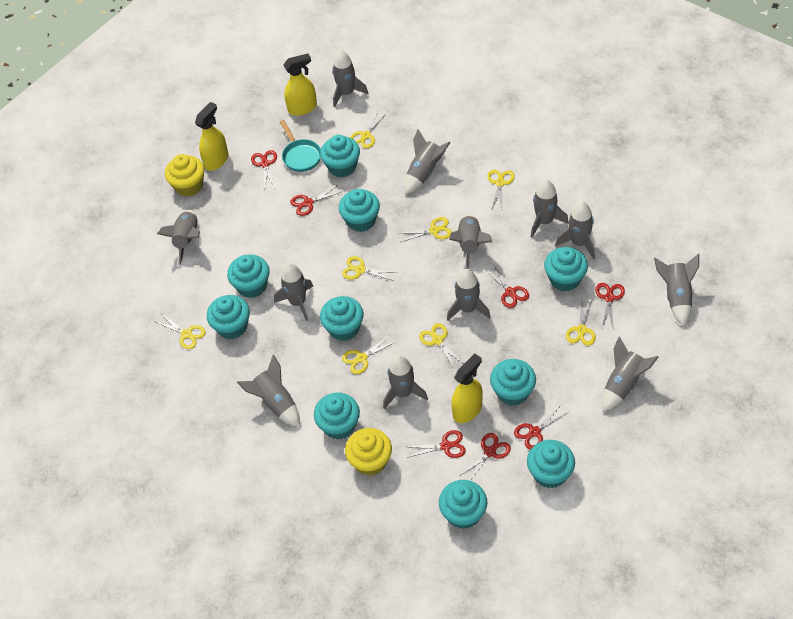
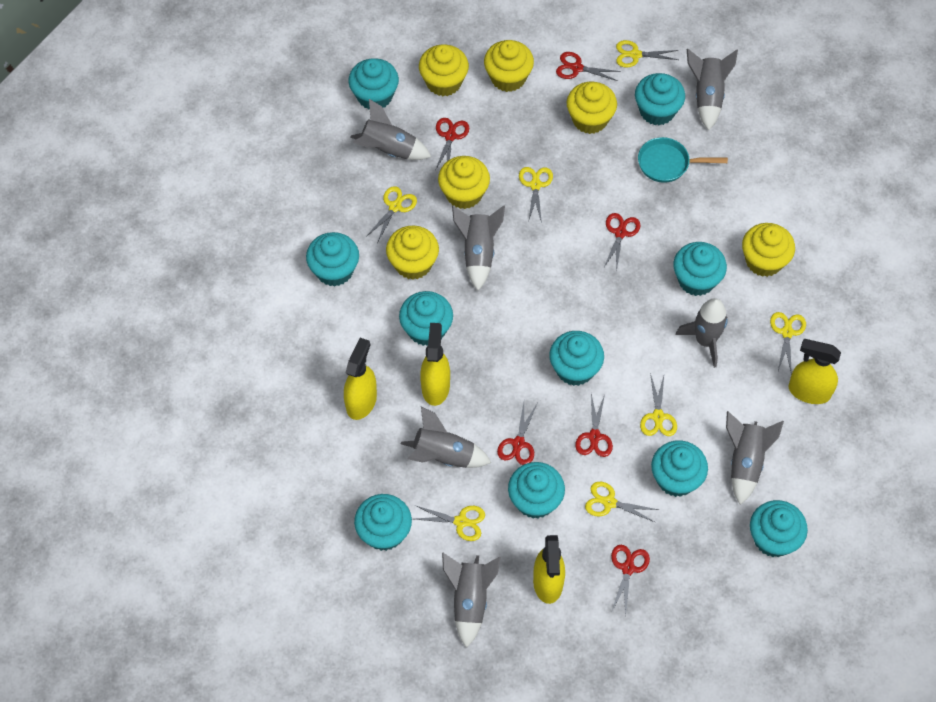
grey rocket: [157,210,200,265] [237,355,300,427] [274,262,313,321] [332,50,369,107] [383,355,428,409] [404,129,450,194] [447,269,491,321] [449,214,492,269] [531,179,569,237] [555,201,595,259] [602,336,659,412] [654,254,699,326] = 12 -> [350,99,431,160] [401,406,492,468] [442,552,501,648] [452,206,505,290] [675,298,728,368] [687,49,738,131] [726,411,784,505] = 7
red scissors: [251,150,277,188] [291,185,341,216] [406,430,466,458] [459,433,511,481] [485,265,529,308] [514,405,569,450] [595,283,625,328] = 7 -> [435,118,469,171] [497,403,537,465] [556,52,621,81] [575,394,613,457] [604,213,640,273] [611,545,650,615] = 6
yellow cupcake: [165,154,205,197] [345,428,392,476] = 2 -> [386,226,439,280] [419,44,469,96] [438,156,490,209] [484,40,534,92] [567,82,617,134] [742,223,795,277] = 6
yellow scissors: [156,314,206,349] [342,256,397,281] [342,334,397,374] [350,112,387,148] [398,217,452,242] [419,323,464,368] [487,169,515,208] [566,299,596,346] = 8 -> [366,186,417,243] [414,505,485,541] [519,167,553,223] [585,482,659,522] [616,40,679,68] [640,373,677,436] [770,312,806,375] = 7
yellow spray bottle: [195,102,228,171] [283,53,317,116] [451,354,483,423] = 3 -> [344,338,377,420] [420,323,450,406] [533,535,565,604] [789,339,841,404] = 4

